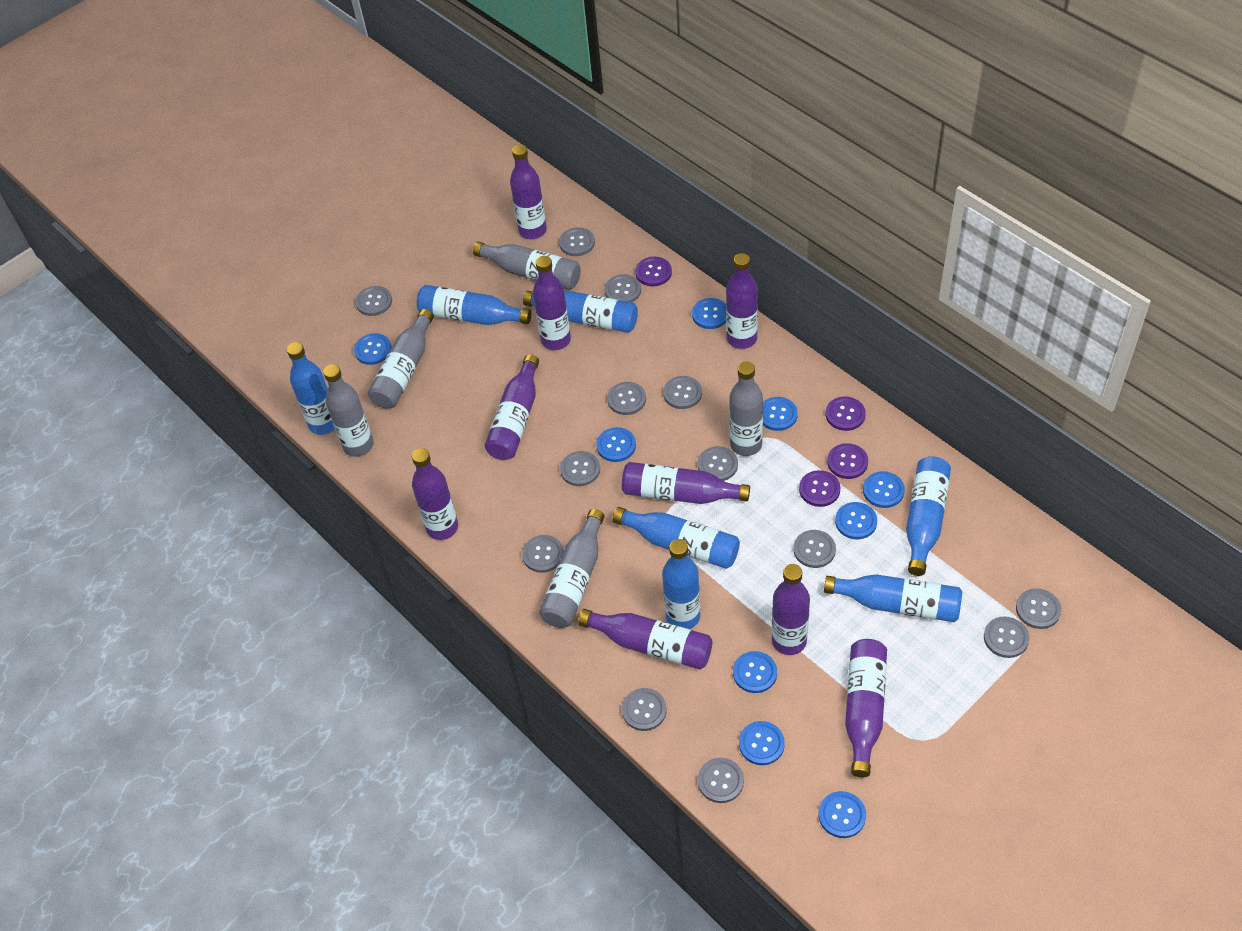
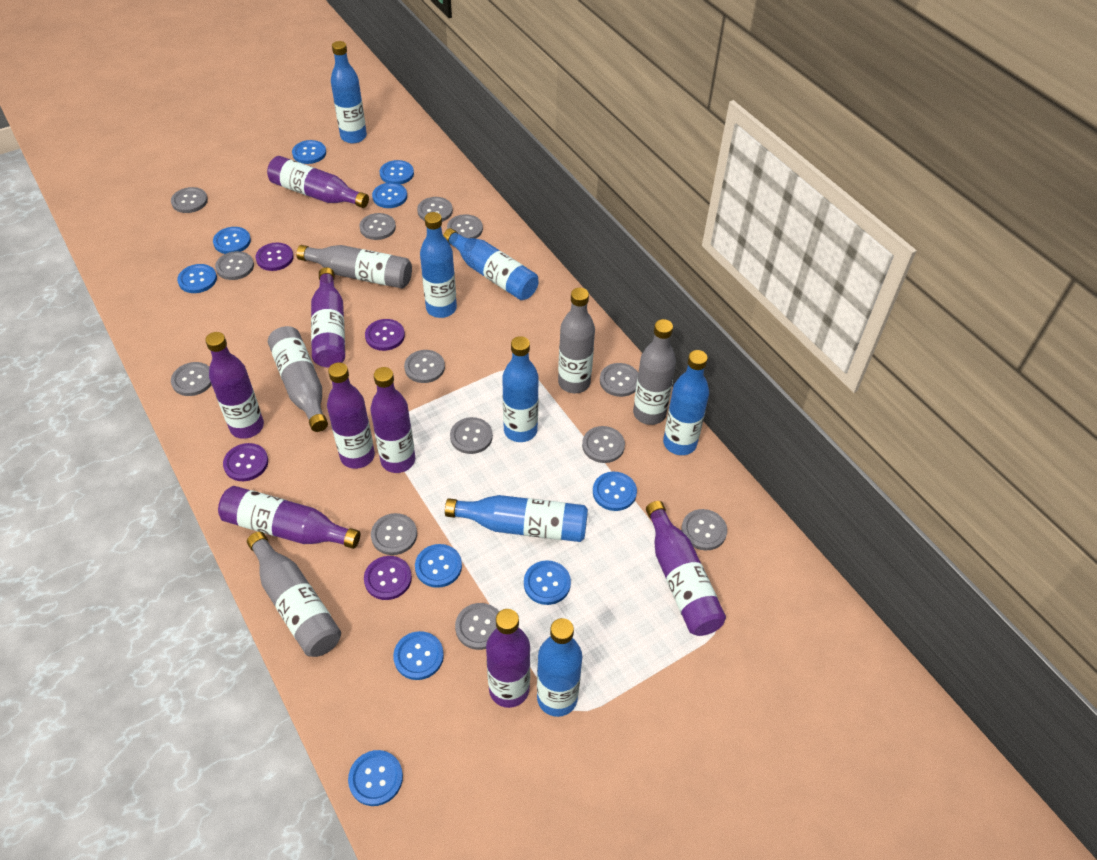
blue button: [354,333,392,365] [596,427,636,462] [692,298,726,329] [733,651,777,693] [739,721,785,765] [763,397,798,431] [819,791,866,838] [835,502,877,539] [863,471,905,508] = 9 -> [177,264,217,293] [213,227,251,254] [292,140,326,164] [348,750,403,806] [372,183,407,208] [380,160,414,184] [393,631,444,680] [415,544,462,588] [524,560,571,605] [593,472,637,511] = 10
purple bottle: [412,448,458,540] [485,354,539,460] [510,145,547,239] [533,256,571,350] [578,609,712,670] [622,462,750,504] [726,253,758,349] [772,564,810,655] [845,639,887,777] = 9 -> [205,332,264,439] [218,486,360,549] [267,156,369,208] [311,267,345,367] [327,362,375,469] [370,367,415,473] [486,609,530,708] [646,501,726,636] = 8

